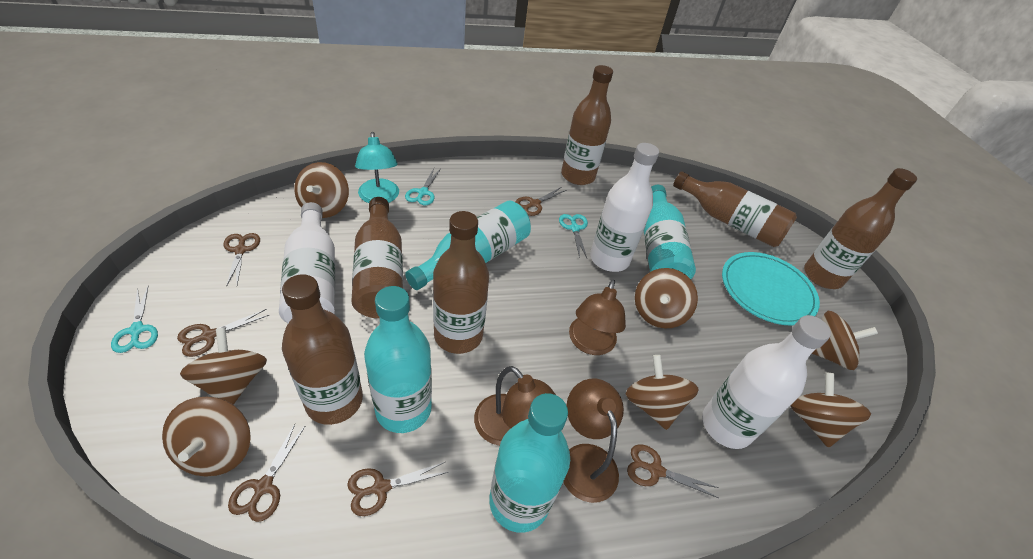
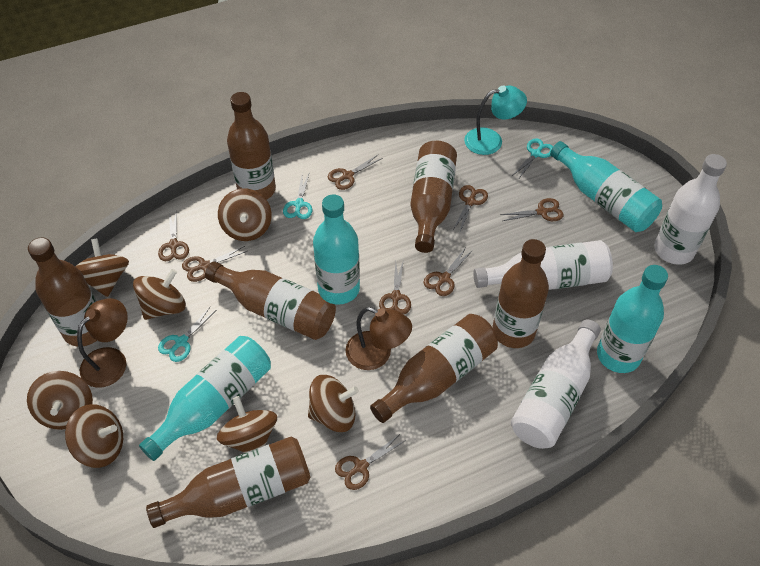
brown bottle: [282,274,363,425] [351,197,403,318] [433,211,489,354] [561,65,613,185] [673,171,797,247] [804,168,917,289] = 6 -> [28,237,97,347] [146,436,310,528] [205,262,336,340] [227,92,276,200] [370,314,498,423] [411,141,457,253] [492,239,549,348] = 7
brown lamp: [474,366,556,446] [563,379,624,503] [569,279,626,355] = 3 -> [77,298,128,388] [346,307,412,370] = 2
brown scissors: [177,309,269,357] [224,233,260,287] [228,424,305,522] [347,462,448,516] [515,187,567,216] [627,444,719,498] = 6 -> [158,210,189,261] [182,246,247,282] [328,155,383,190] [335,434,406,490] [379,259,411,314] [424,249,473,296] [452,185,488,232] [500,198,564,221] = 8
turquoise plate: [722,252,820,326] = 1 -> none = 0

